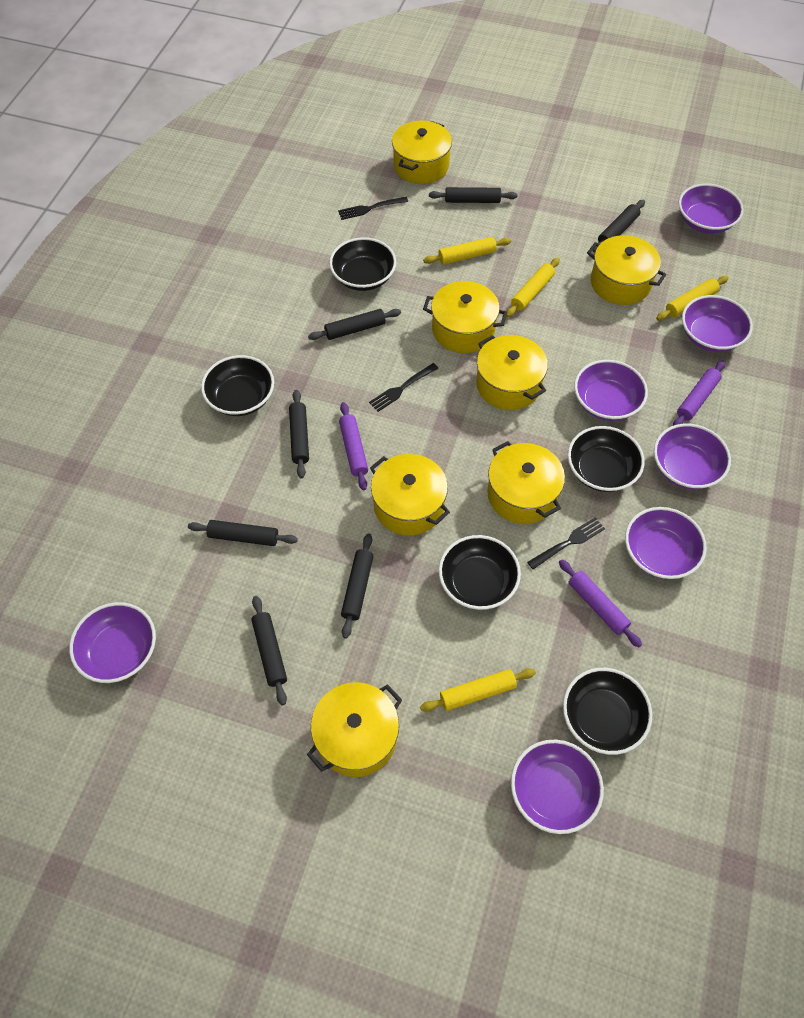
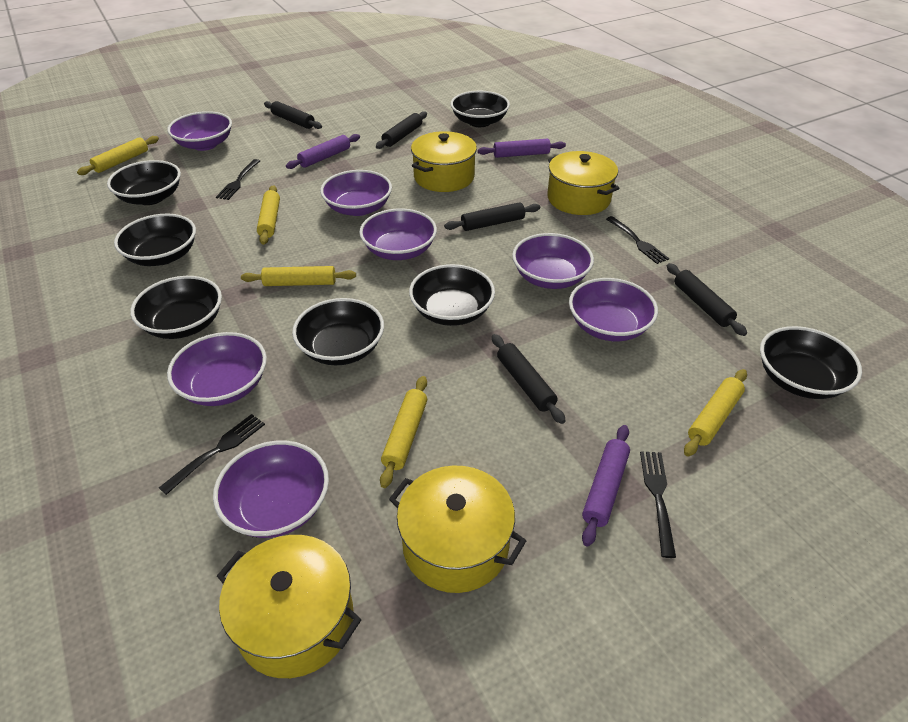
black bowl: [201,355,274,416] [329,237,396,291] [439,535,521,610] [563,668,652,755] [568,426,645,492] = 5 -> [107,160,181,205] [114,214,196,266] [130,276,222,339] [292,298,384,365] [409,264,495,326] [450,91,510,127] [760,326,862,399] = 7
black fork: [338,197,408,220] [369,363,439,412] [527,517,605,569] = 3 -> [159,414,265,495] [216,159,260,200] [606,216,669,264] [640,451,676,558] = 4
black rolling pin: [188,520,298,546] [251,596,287,705] [289,390,309,478] [308,309,401,340] [341,534,373,639] [429,187,518,203] [593,199,645,253] = 7 -> [264,101,322,129] [376,111,427,149] [444,202,540,231] [492,334,566,424] [667,263,747,336] = 5
yellow pot: [307,682,402,777] [370,454,450,536] [392,121,452,184] [423,281,507,353] [476,335,548,410] [487,441,565,524] [587,235,667,305] = 7 -> [217,535,362,678] [389,465,526,593] [411,131,477,192] [547,151,619,215] = 4
yellow rolling pin: [420,668,536,712] [423,237,511,264] [506,258,560,317] [656,276,729,321] = 4 -> [77,136,159,175] [241,266,356,286] [257,185,280,245] [380,376,427,488] [684,369,747,457] = 5

